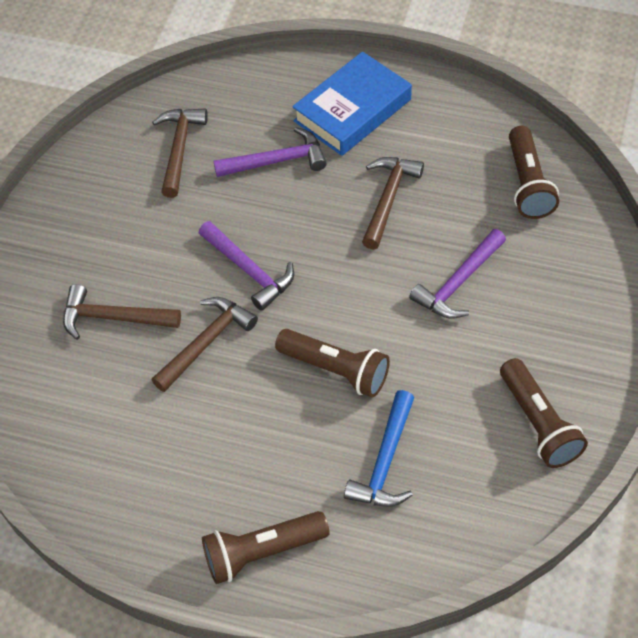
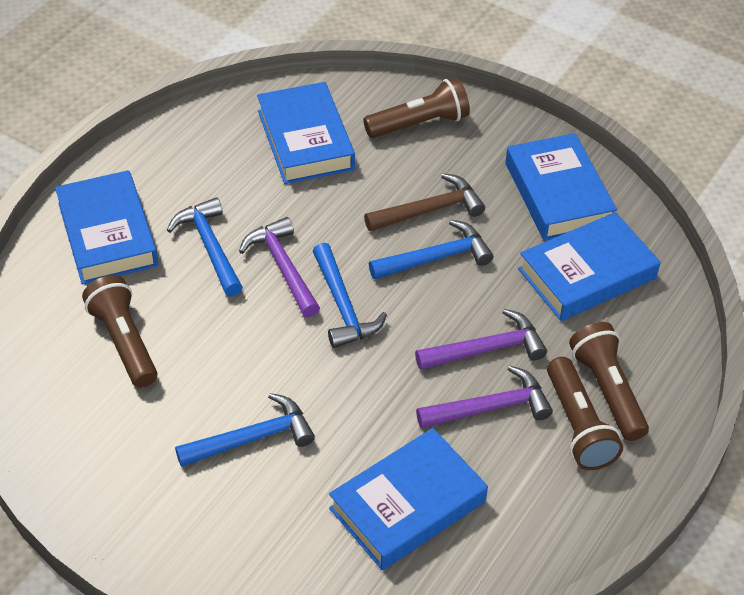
blue book: [292,52,412,156] = 1 -> [55,170,158,285] [257,82,355,184] [329,428,488,570] [505,133,617,241] [518,212,661,321] = 5
blue hammer: [344,390,414,507] = 1 -> [167,197,243,297] [175,393,315,467] [313,243,387,348] [369,220,493,279] = 4
brown hammer: [63,284,181,340] [152,109,208,198] [152,297,258,392] [362,157,424,249] = 4 -> [364,173,485,231] = 1

